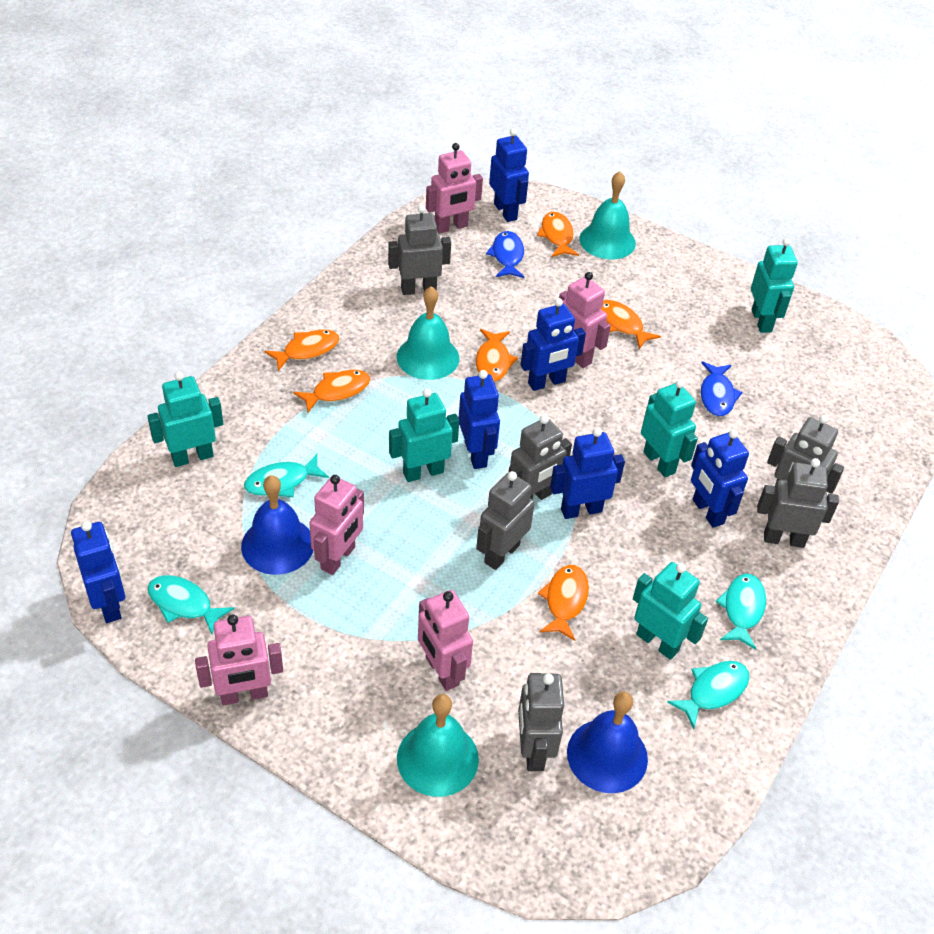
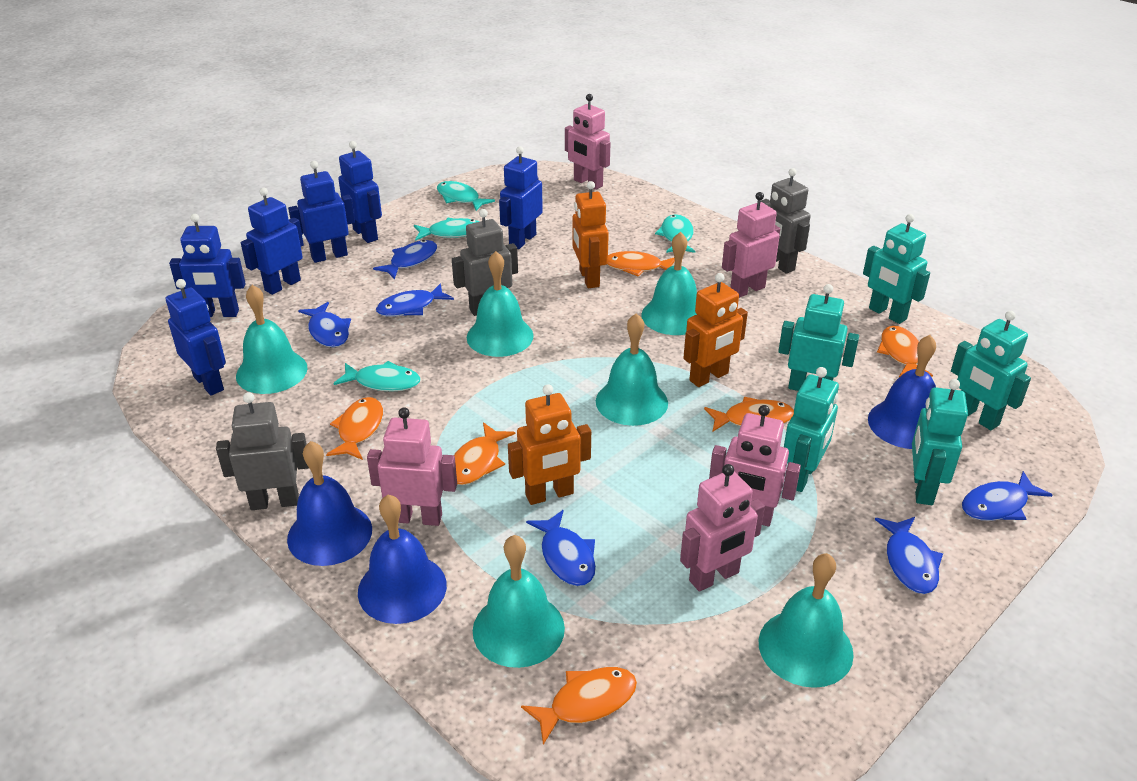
blue bell: [241,475,313,575] [567,691,648,793] = 2 -> [287,441,372,566] [358,494,447,624] [868,335,936,449] = 3
blue fish: [486,231,524,278] [701,361,743,417] = 2 -> [298,302,351,347] [373,240,437,279] [376,283,454,317] [526,510,596,586] [875,517,943,594] [962,471,1052,521] = 6
grey robot: [388,205,451,295] [476,471,535,570] [508,415,572,500] [518,673,564,771] [757,458,839,548] [767,415,844,494] = 6 -> [216,392,309,510] [452,209,518,316] [760,168,811,274] = 3
orange robot: none = 0 -> [508,384,591,505] [572,181,609,288] [683,273,748,387] = 3
turquoise bell: [397,286,459,380] [397,694,479,797] [579,171,636,260] = 3 -> [236,285,308,394] [467,251,534,357] [473,535,565,668] [596,313,668,426] [641,232,697,335] [759,553,854,688] = 6

